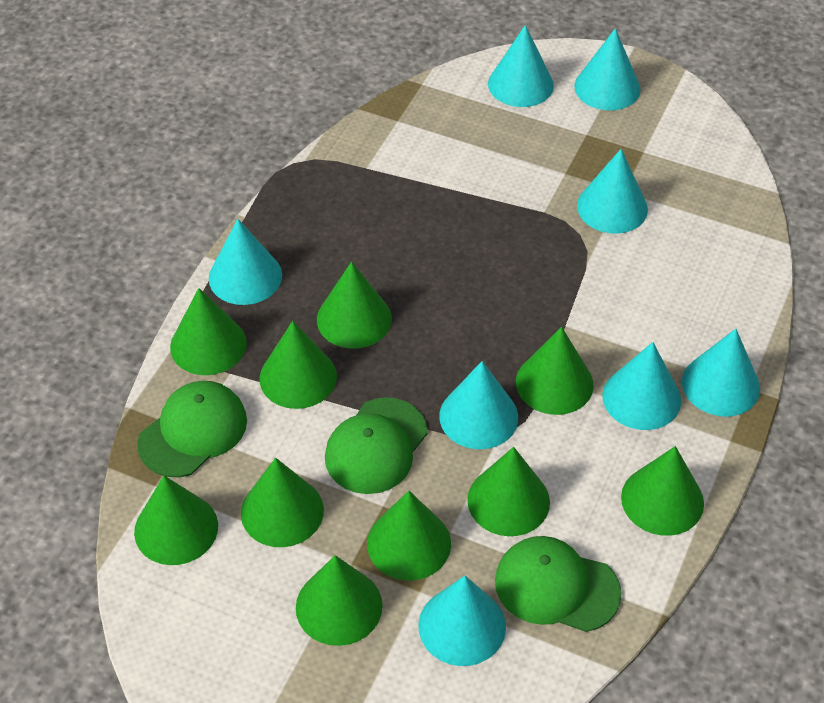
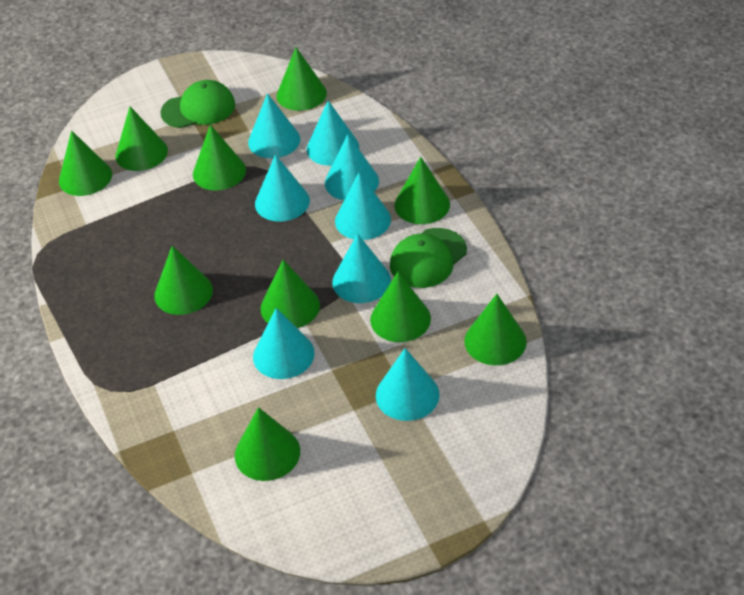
green cap: [137,381,247,477] [325,397,428,494] [495,536,622,632] = 3 -> [161,80,235,128] [390,228,467,288] = 2

